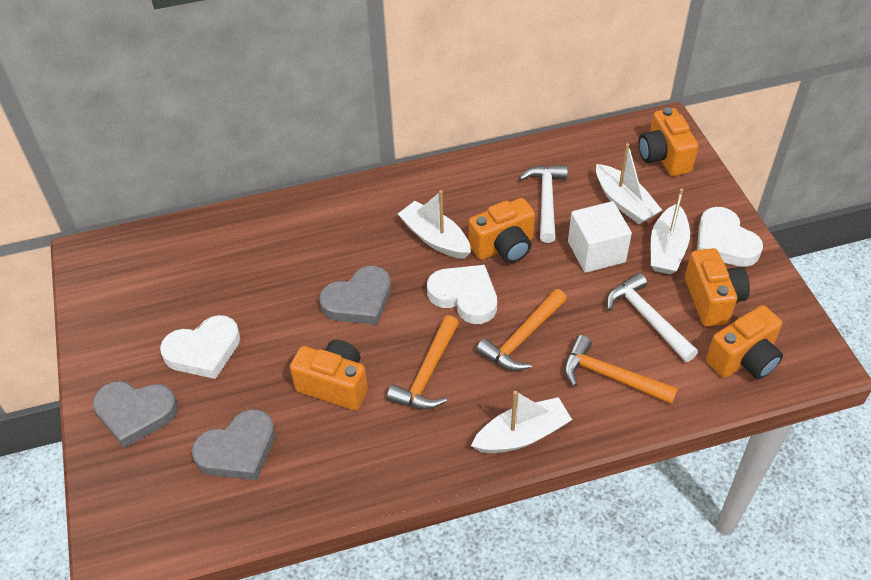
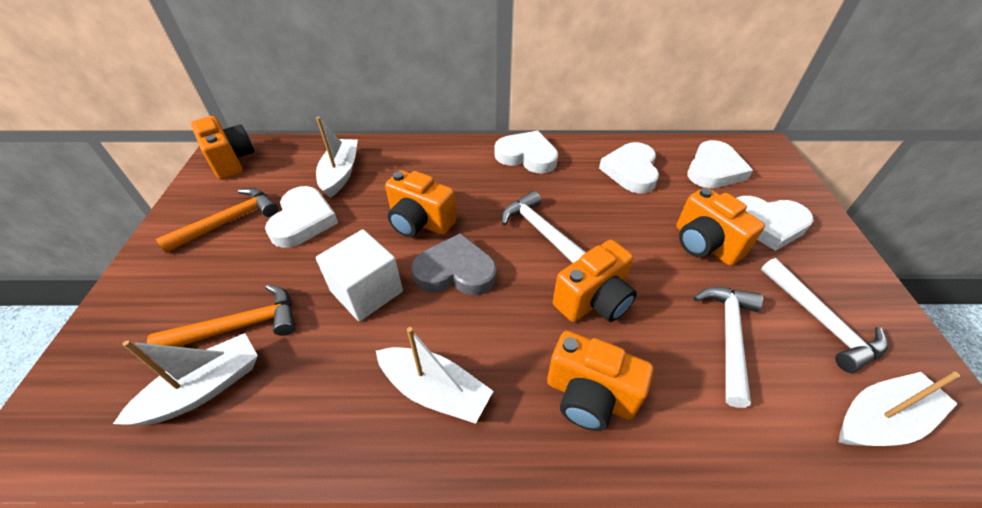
grey heart: [93,381,178,448] [192,409,275,480] [319,266,391,325] = 3 -> [412,233,497,295] = 1
orange hammer: [387,315,459,410] [476,289,567,371] [564,335,678,404] = 3 -> [147,284,295,347] [156,188,278,253] = 2
white hammer: [519,165,568,243] [606,273,698,362] = 2 -> [502,191,587,263] [694,287,763,408] [761,258,888,373] = 3
white heart: [160,315,240,379] [427,265,497,324] [697,207,763,267] = 3 -> [265,186,338,248] [494,131,558,174] [599,142,659,193] [687,140,753,188] [737,196,814,251] = 5

